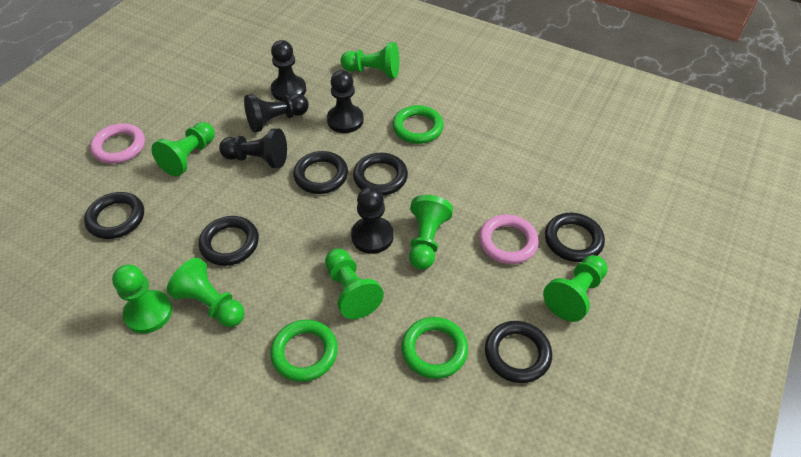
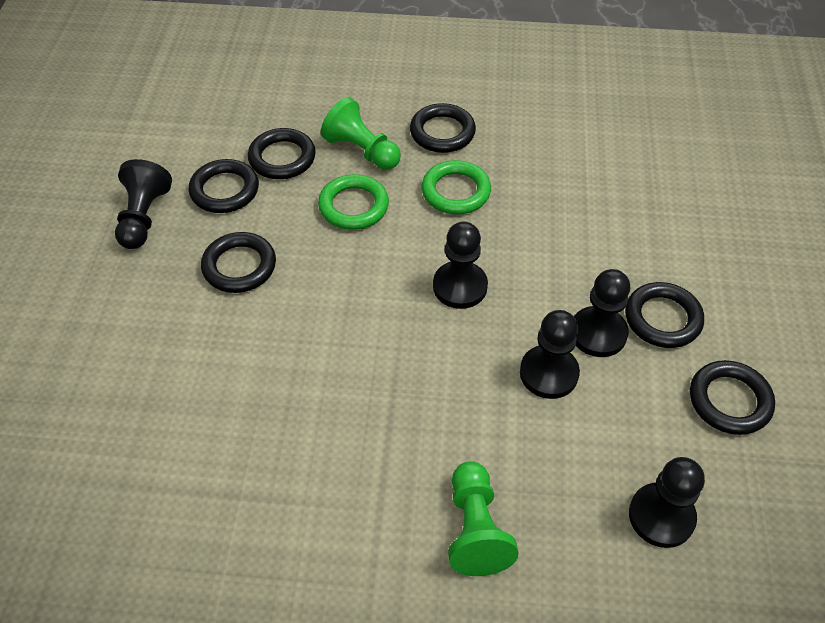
green pawn: [112,265,172,334] [151,122,215,176] [167,258,245,327] [325,249,384,319] [341,42,399,78] [409,195,453,270] [543,255,608,322] = 7 -> [321,97,401,170] [448,461,519,576] = 2
green ring: [270,320,338,382] [392,105,444,144] [401,317,468,379] = 3 -> [318,174,389,230] [421,160,491,214] = 2
pink ring: [90,123,145,164] [479,214,539,264] = 2 -> none = 0

